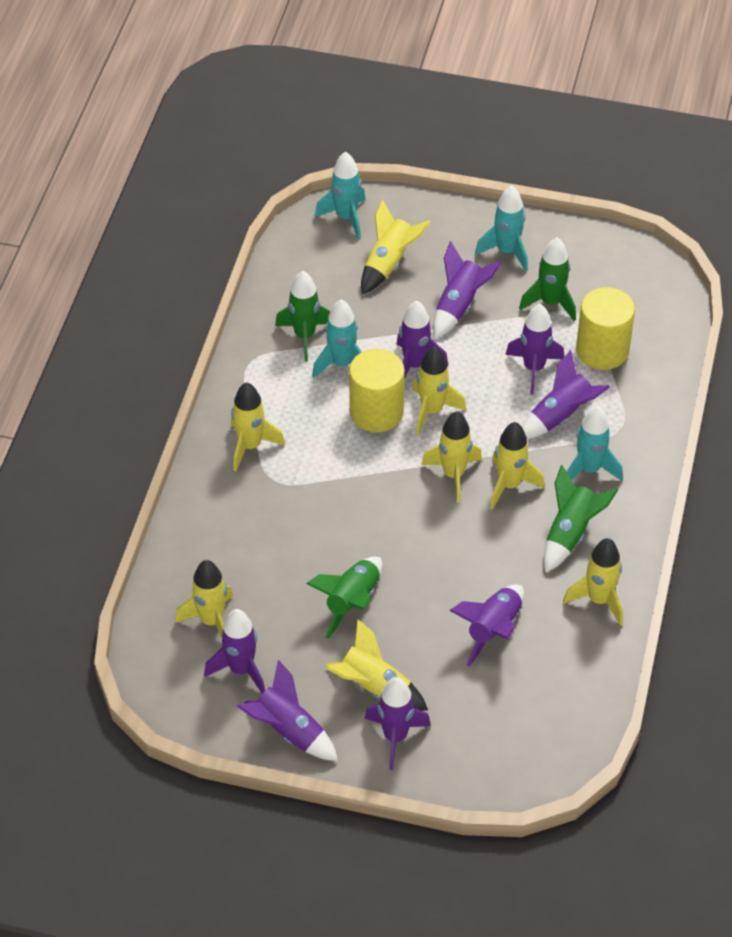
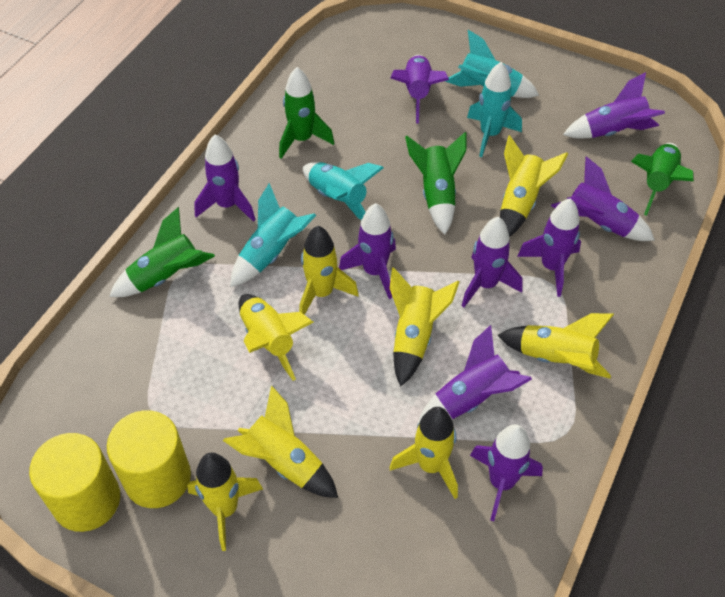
purple rocket: [204,609,265,694] [237,660,338,761] [364,677,431,770] [397,300,448,379] [433,241,502,339] [449,584,524,667] [505,304,564,395] [522,350,610,439] = 8 -> [194,134,255,222] [339,203,396,299] [390,55,449,124] [417,325,532,425] [462,217,523,307] [470,424,543,521] [517,198,581,297] [551,156,655,241] [563,72,665,138] = 9

